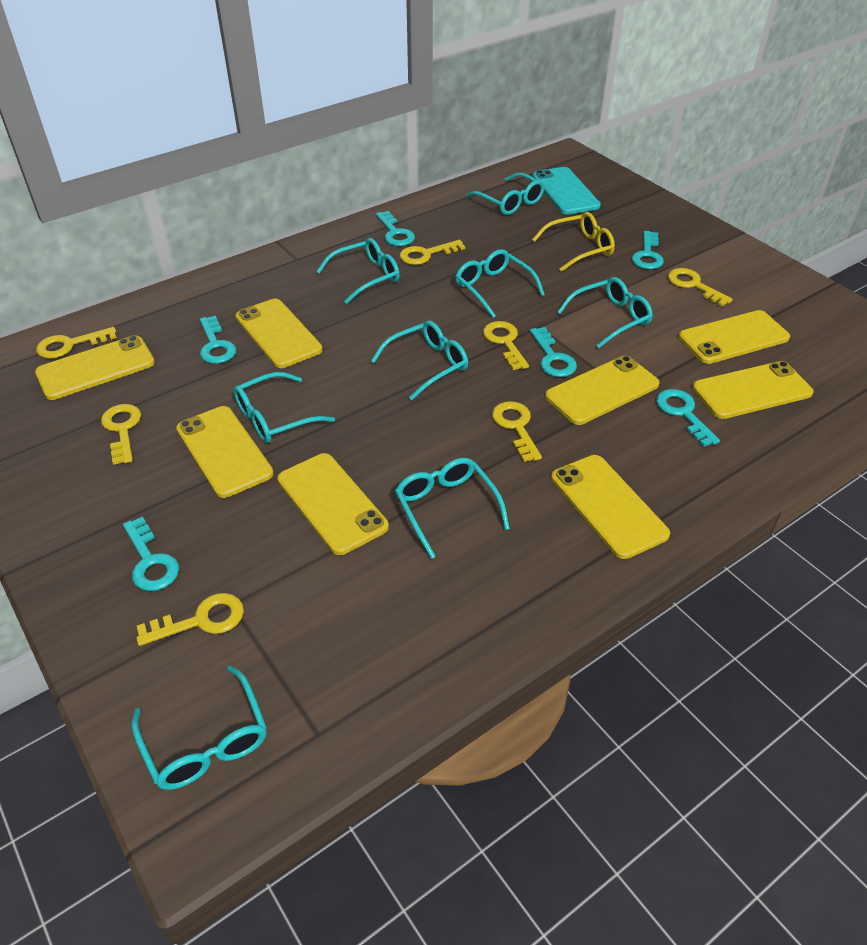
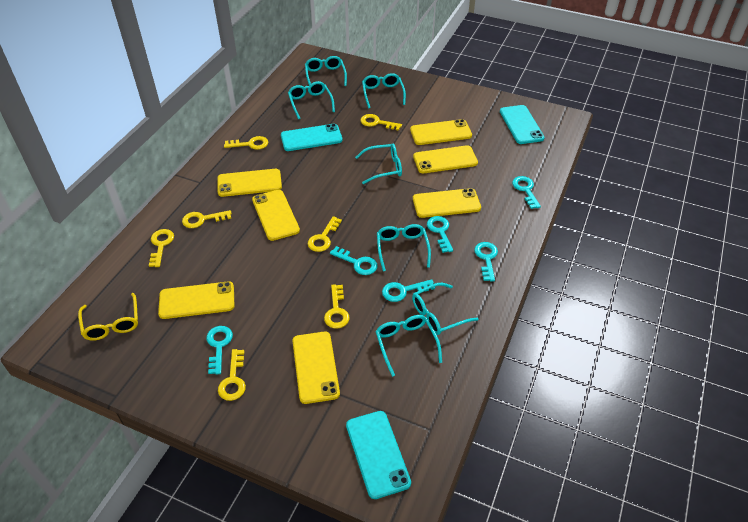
turquoise glasses: [131,665,267,790] [233,372,335,443] [316,238,400,304] [371,320,468,400] [395,458,510,559] [455,249,545,318] [466,173,545,215] [557,277,653,349] = 8 -> [288,81,335,119] [305,56,347,86] [355,144,402,184] [362,73,406,108] [375,315,442,377] [377,224,431,271] [412,283,478,335] = 7
turquoise phone: [532,167,601,214] = 1 -> [281,124,342,151] [346,411,411,499] [500,105,545,144] = 3
yellow phone: [35,335,155,400] [176,406,274,498] [235,299,323,368] [277,453,389,555] [545,356,660,425] [551,455,670,559] [678,310,790,364] [692,361,813,419] = 8 -> [158,281,234,319] [217,169,282,197] [252,190,300,241] [293,332,340,404] [410,119,472,145] [413,145,478,173] [413,188,481,218] = 7

